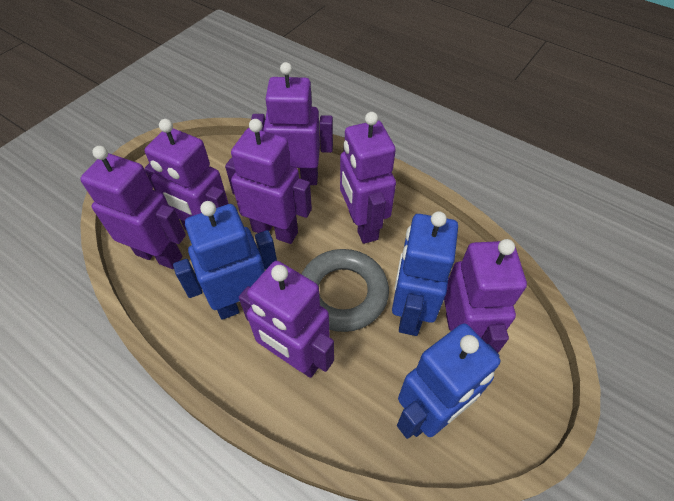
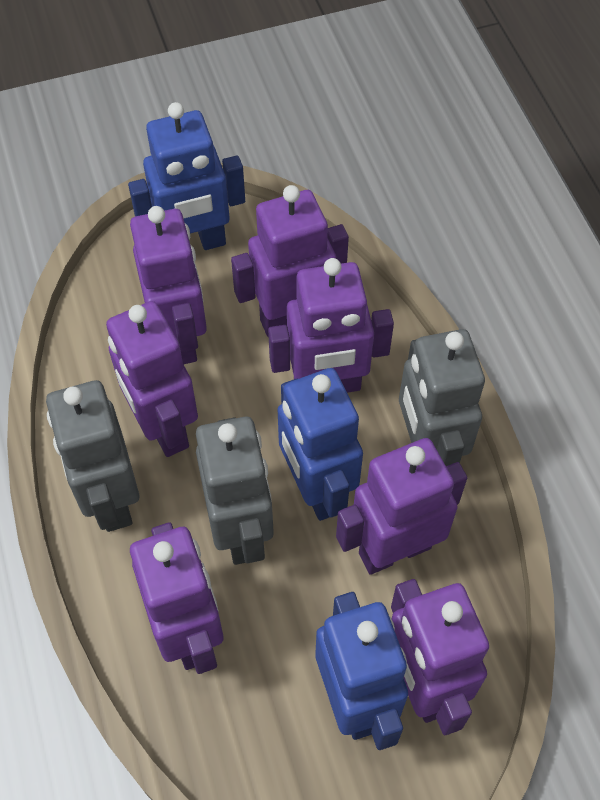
grey ring: [302,249,389,332] = 1 -> none = 0
grey robot: none = 0 -> [46,380,139,532] [196,416,274,565] [399,329,485,466] = 3

